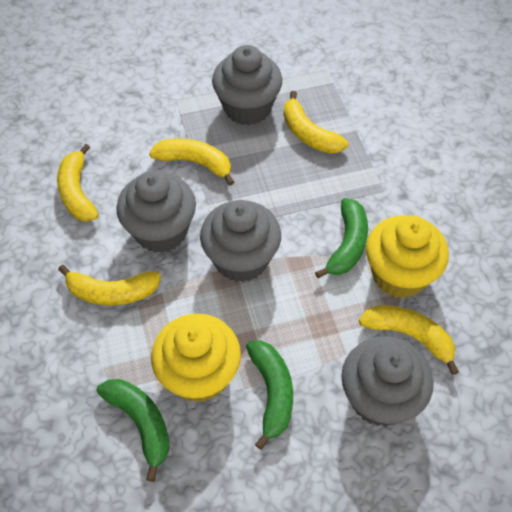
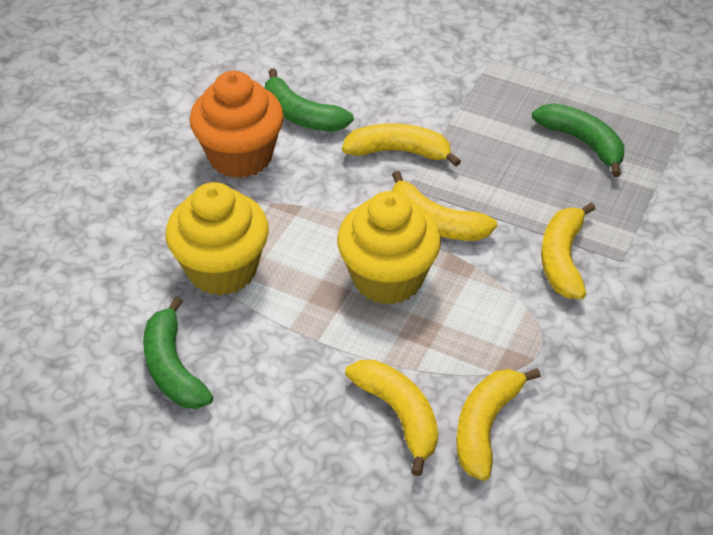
grey cupcake: [116,171,196,253] [200,200,281,282] [212,45,282,125] [341,336,433,427] = 4 -> none = 0
orange cupcake: none = 0 -> [190,71,284,178] = 1

